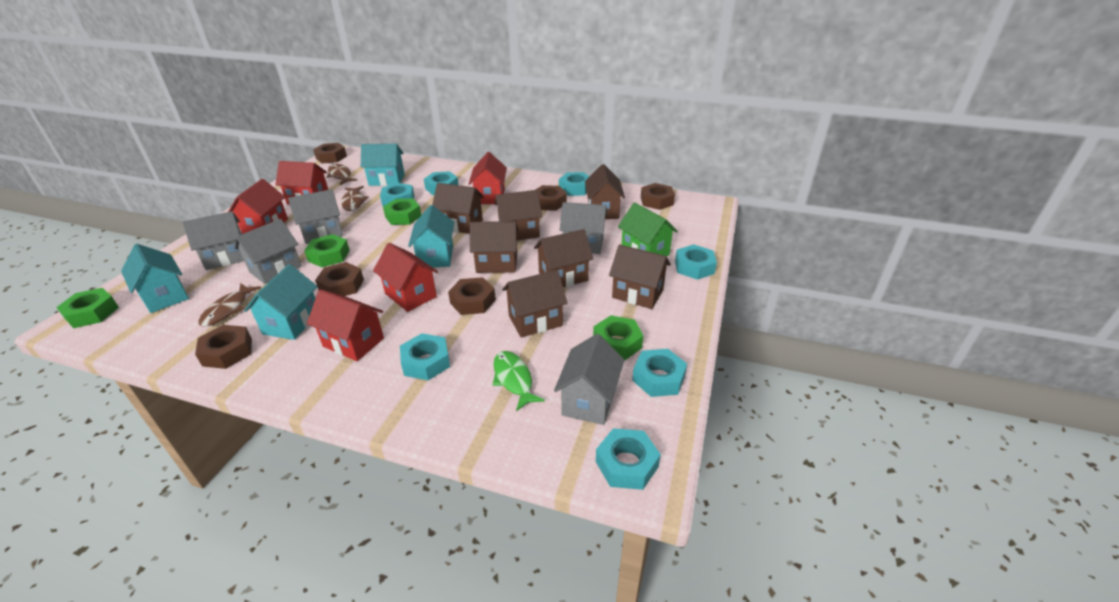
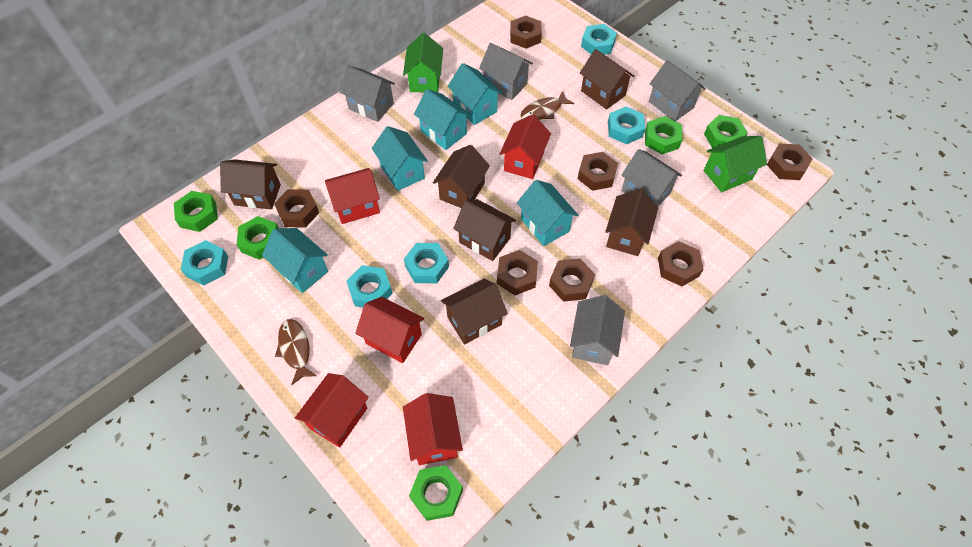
brown fish: [199,283,261,326] [327,164,357,185] [341,186,369,211] = 3 -> [275,319,317,385] [521,91,574,120] = 2
brown house: [432,183,484,234] [470,221,518,273] [495,190,542,241] [502,270,568,338] [534,229,593,287] [585,164,625,219] [609,244,671,309] = 7 -> [220,159,281,209] [433,145,490,208] [441,279,508,345] [453,199,516,261] [580,49,635,110] [605,189,658,256] = 6
brown nut: [195,325,252,369] [313,143,347,164] [315,262,364,296] [448,277,496,315] [535,185,567,211] [641,183,675,210] = 6 -> [274,189,319,228] [497,250,538,295] [510,15,542,49] [549,258,595,302] [578,152,618,191] [658,241,703,286] [767,143,813,180] = 7
green fish: [493,351,545,411] = 1 -> none = 0
green house: [618,202,678,256] = 1 -> [403,33,443,92] [704,136,767,192] = 2
green nut: [56,288,119,328] [304,234,350,267] [383,199,421,225] [593,315,643,360] = 4 -> [174,191,218,232] [237,216,278,260] [409,465,463,521] [645,116,683,154] [704,115,748,148] = 5
turquoise house: [121,244,189,313] [244,264,318,340] [361,144,405,186] [408,205,454,267] = 4 -> [262,228,328,293] [372,126,428,191] [414,89,471,150] [448,63,502,125] [517,180,578,246] = 5
turquoise nut: [380,183,414,206] [400,333,450,381] [424,171,459,195] [559,172,590,196] [596,428,661,490] [632,349,687,397] [675,244,717,280] = 7 -> [180,240,228,285] [346,265,393,307] [404,243,449,283] [581,24,617,55] [608,107,645,144] = 5

